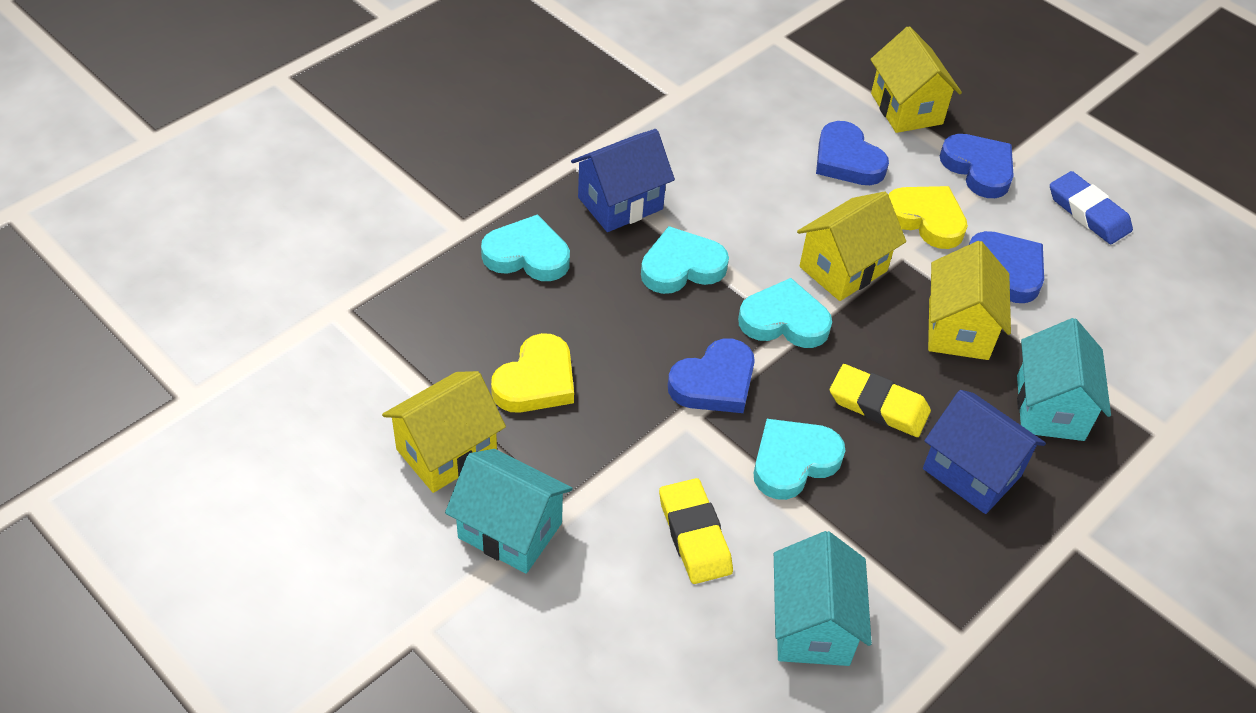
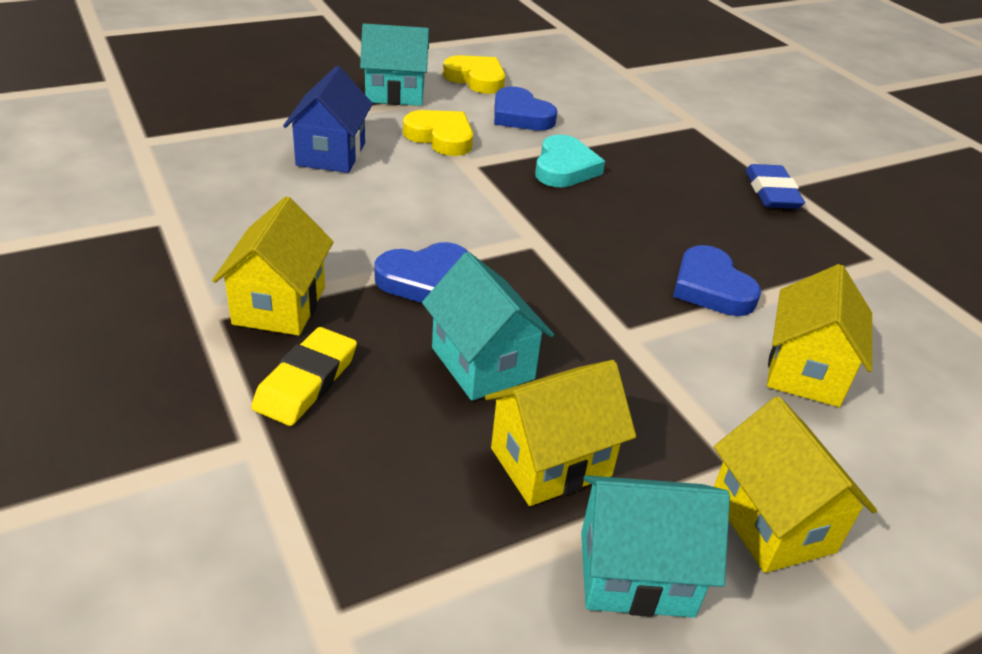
blue heart: [668,338,755,413] [816,121,889,185] [940,134,1014,198] [969,231,1044,303] = 4 -> [374,242,468,303] [494,87,558,131] [673,245,761,316] = 3
blue house: [571,129,675,232] [923,390,1046,514] = 2 -> [283,66,373,173] = 1
turquoise heart: [481,214,570,281] [641,226,729,294] [738,278,832,348] [754,419,845,500] = 4 -> [535,135,605,187] = 1
yellow eraser: [659,478,733,584] [830,364,931,437] = 2 -> [251,327,357,426] = 1

